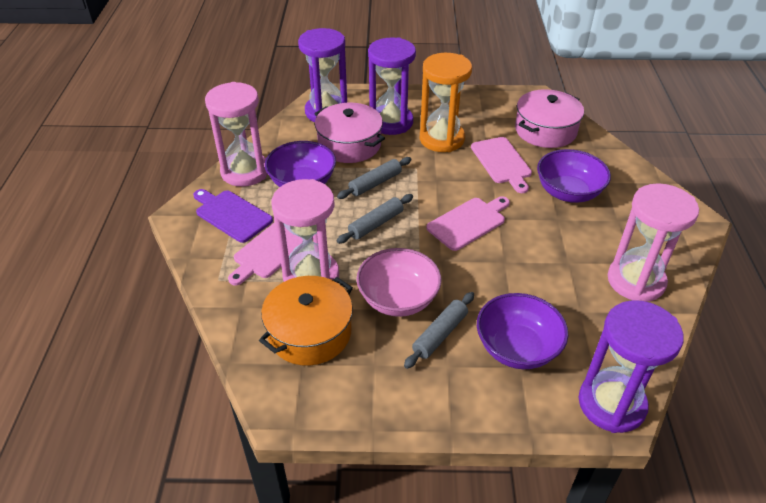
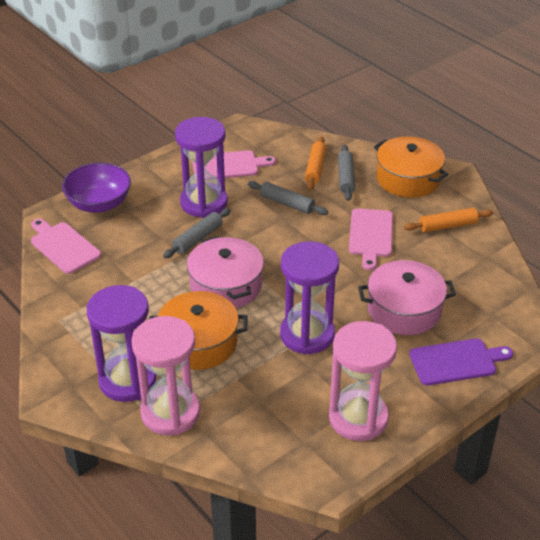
orange hourglass: [420,53,472,152] = 1 -> none = 0
orange pot: [259,276,353,366] = 1 -> [149,291,247,370] [374,136,448,198] = 2
orange rolling pin: none = 0 -> [305,136,327,190] [404,208,493,232] = 2
pink bowl: [356,248,441,317] = 1 -> none = 0
pink hourglass: [205,82,268,187] [272,179,339,282] [608,183,699,302] = 3 -> [131,316,200,436] [329,321,397,441] = 2
purple bowl: [265,141,336,187] [477,293,568,369] [537,149,611,203] = 3 -> [62,163,131,213] = 1

